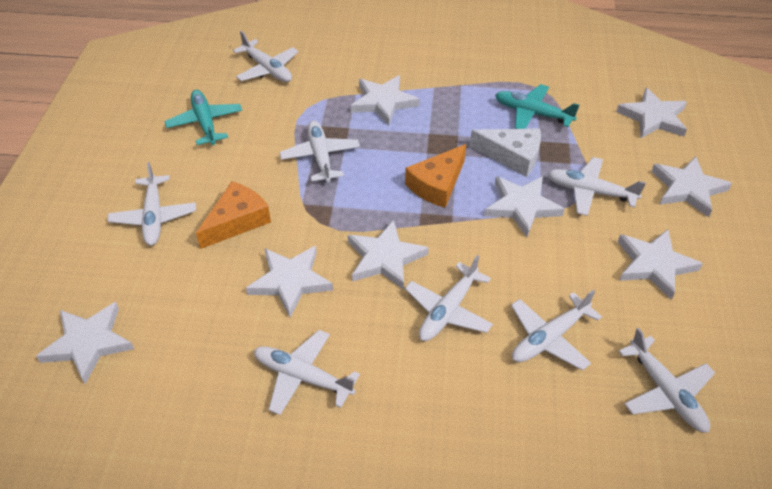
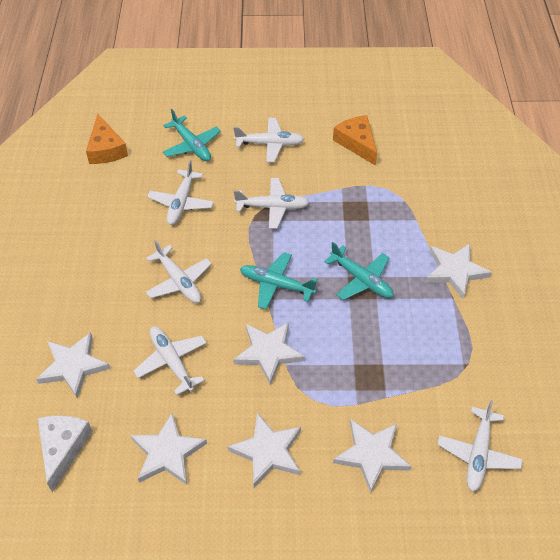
turquoise plane: [164,90,242,145] [495,84,579,129] = 2 -> [163,109,221,161] [240,252,318,310] [324,242,393,300] = 3
white plane: [107,162,196,246] [233,31,299,82] [254,330,360,415] [280,121,360,183] [405,255,493,341] [511,289,602,370] [547,157,646,216] [619,328,715,433] = 8 -> [133,326,207,396] [146,240,212,303] [147,160,214,225] [233,118,304,162] [234,178,310,229] [437,400,523,492] = 6
white star: [36,302,134,384] [246,246,333,317] [348,220,429,290] [351,75,420,125] [484,176,564,237] [616,88,687,138] [618,229,703,300] [651,156,732,217] = 8 -> [36,332,111,399] [131,413,207,485] [227,413,301,487] [233,322,305,385] [333,420,412,494] [425,243,492,299] = 6

